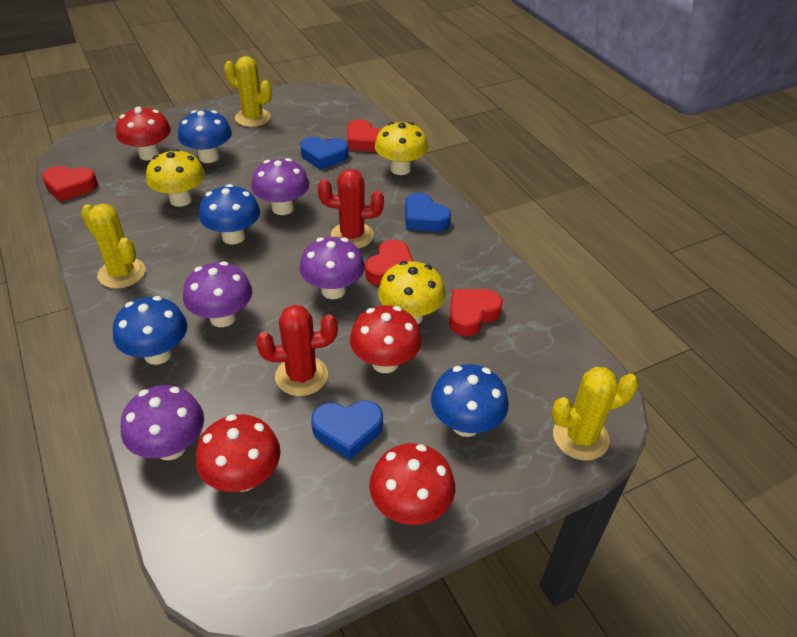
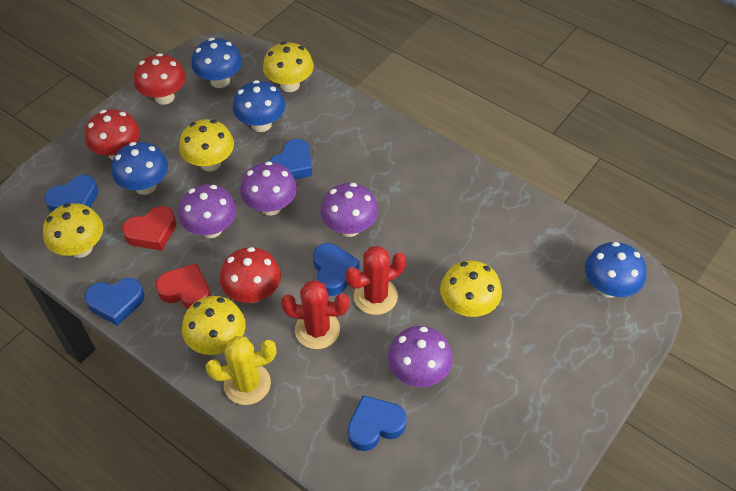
blue heart: [300,137,348,170] [311,400,383,460] [405,193,451,232] = 3 -> [44,175,98,212] [84,278,144,326] [270,139,312,179] [313,243,360,296] [347,395,407,451] = 5
red heart: [42,166,98,202] [347,119,381,152] [365,240,413,286] [449,289,503,336] = 4 -> [122,206,176,251] [156,263,211,309] = 2
red mushroom: [116,107,171,160] [196,414,281,492] [350,305,422,373] [369,443,455,525] = 4 -> [85,109,140,160] [134,53,186,105] [220,247,281,303] = 3
yellow cactus: [81,204,145,289] [224,56,272,127] [551,367,638,461] = 3 -> [206,336,276,405] = 1
yellow mushroom: [146,149,205,207] [375,122,428,175] [378,261,445,324] = 3 -> [43,203,103,258] [179,119,234,171] [182,296,246,355] [263,42,314,92] [440,261,502,317] = 5

